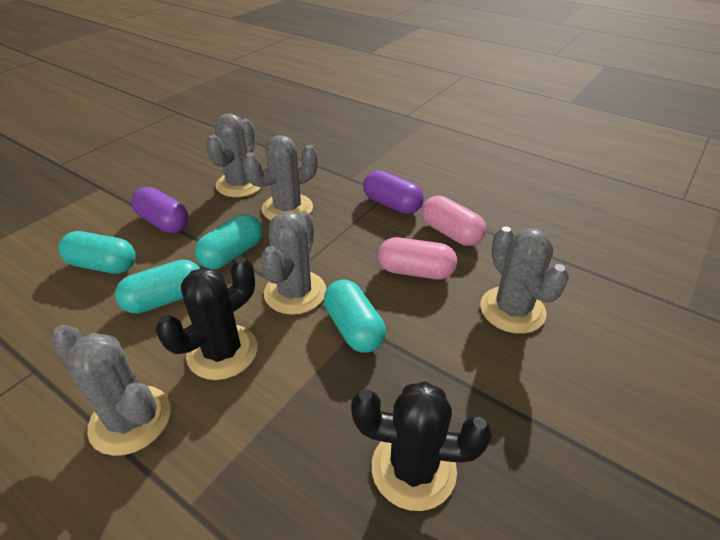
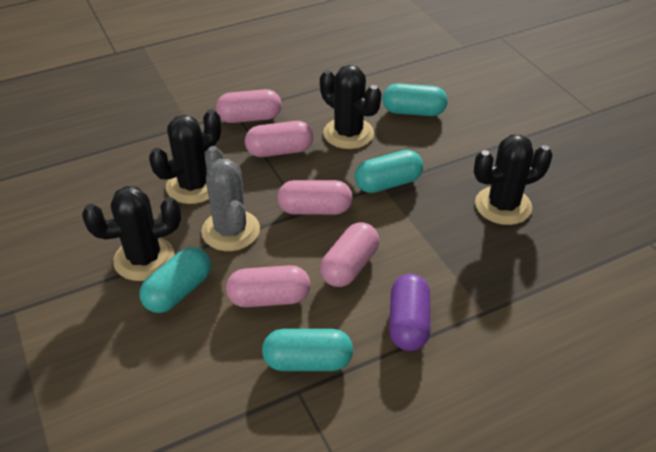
black cactus: [156,257,257,380] [351,381,492,511] = 2 -> [82,186,181,281] [149,109,221,204] [320,65,382,149] [474,134,552,225] = 4
grey cactus: [51,325,171,456] [206,114,262,197] [243,135,318,221] [261,211,326,315] [480,226,569,334] = 5 -> [201,146,260,251] = 1
pink capsule: [378,237,457,280] [422,196,486,246] = 2 -> [216,89,282,123] [226,265,310,307] [245,121,313,157] [277,180,353,215] [320,222,379,287] = 5
purple capsule: [131,187,189,233] [363,170,424,214] = 2 -> [389,274,430,351] = 1

